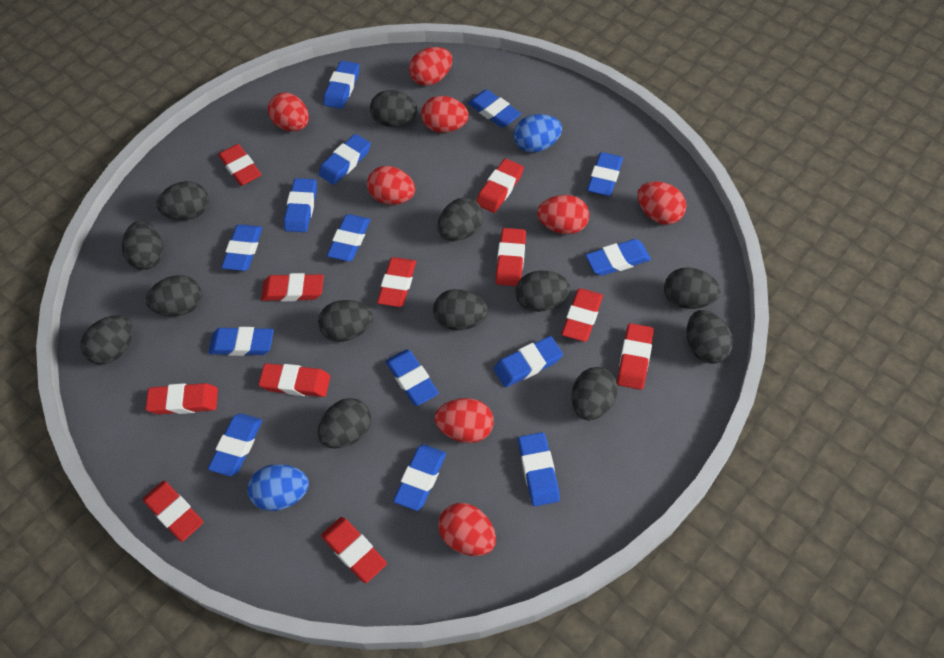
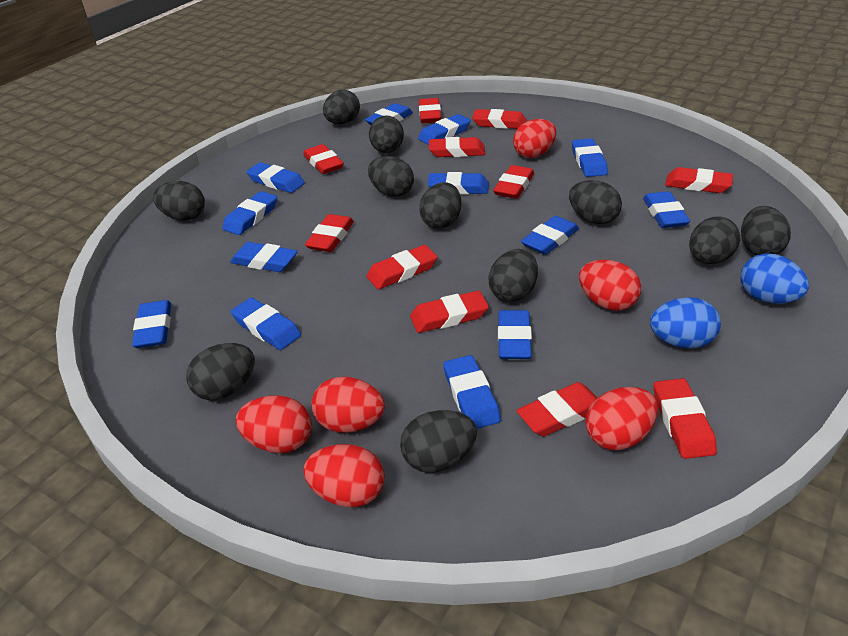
black egg: [80,316,133,365] [122,221,163,270] [146,275,202,316] [157,181,209,220] [317,398,371,449] [318,300,373,342] [370,90,417,127] [433,289,488,330] [438,198,483,241] [516,271,570,312] [572,367,618,421] [664,267,721,309] [687,310,733,364] = 13 -> [153,181,205,221] [186,343,255,400] [323,90,360,124] [368,156,414,197] [369,115,404,153] [400,410,477,473] [419,182,462,229] [488,249,538,302] [569,180,622,224] [689,216,740,264] [741,206,791,255] = 11
blue eraser: [208,413,262,476] [209,327,274,356] [221,224,262,271] [284,178,317,232] [318,134,371,185] [323,61,359,109] [327,214,370,261] [386,349,439,406] [393,444,446,511] [468,89,521,127] [494,336,563,387] [518,432,560,506] [585,239,651,276] [587,152,623,196] = 14 -> [132,300,171,348] [222,191,277,235] [230,242,298,272] [231,297,301,350] [246,162,305,193] [365,103,413,125] [418,114,471,145] [427,172,489,194] [443,355,501,429] [498,310,532,359] [521,216,579,255] [572,138,608,177] [643,191,690,228] = 13
red egg: [268,92,309,131] [367,166,415,205] [409,47,452,86] [421,96,469,133] [434,398,494,443] [438,503,496,556] [537,195,589,234] [637,182,687,225] = 8 -> [236,395,312,453] [303,444,385,507] [311,377,385,433] [513,119,556,158] [579,260,641,311] [585,387,658,450] = 6

